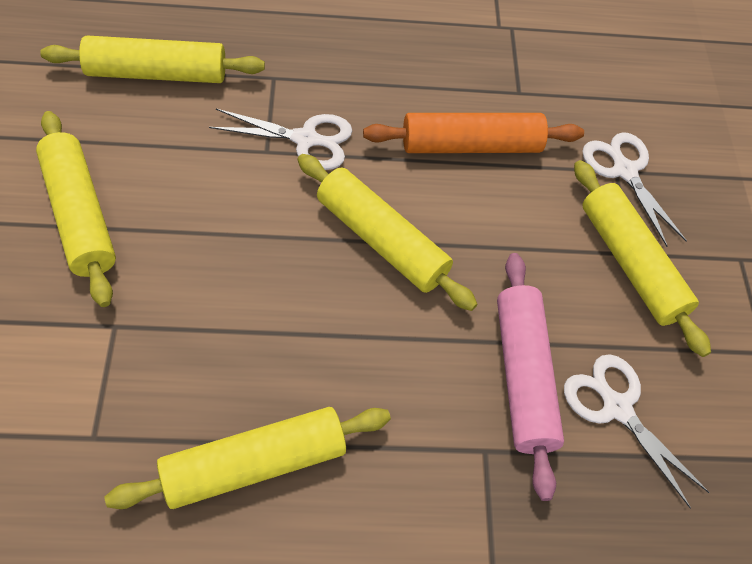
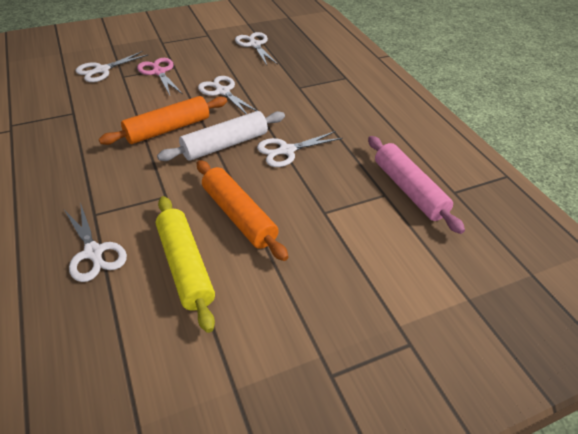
orange rolling pin: [363,113,584,153] = 1 -> [99,96,227,145] [197,160,288,261] = 2
pink scissors: none = 0 -> [137,58,183,95] = 1
white rolling pin: none = 0 -> [157,111,285,161] = 1
white scissors: [209,109,352,170] [564,354,710,509] [582,132,687,247] = 3 -> [64,202,127,282] [76,51,148,82] [198,76,257,114] [235,32,278,65] [257,131,343,167] = 5
yellow rolling pin: [36,111,116,307] [40,35,265,83] [104,407,391,509] [298,154,477,311] [574,160,711,357] = 5 -> [156,196,215,333] = 1

